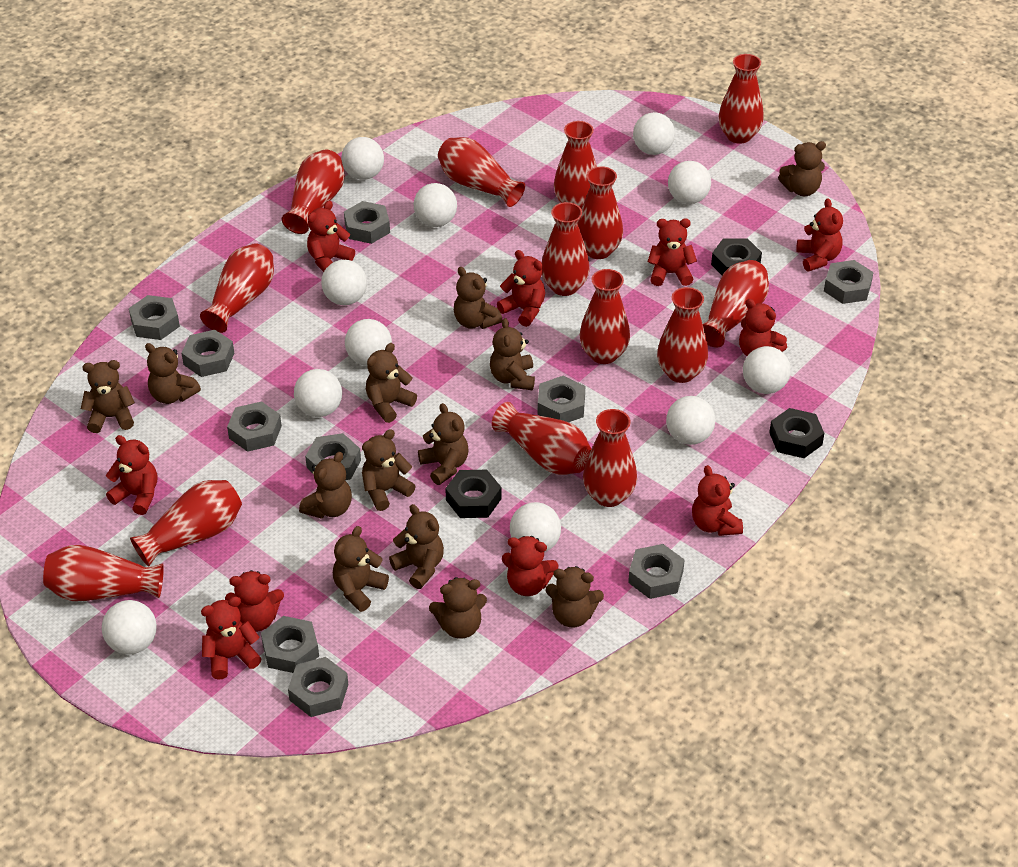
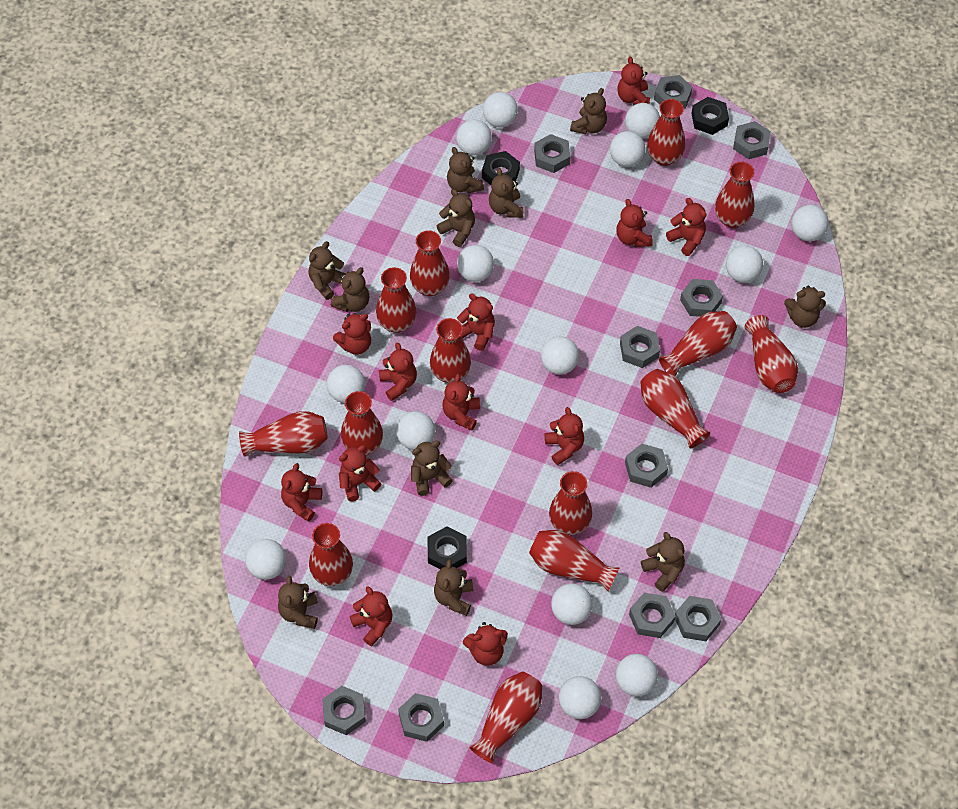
brown teddy bear: [81,360,135,433] [145,343,201,404] [299,452,352,519] [333,526,389,612] [362,429,416,511] [366,343,417,423] [389,504,444,589] [418,403,469,485] [429,577,487,639] [454,267,502,329] [490,318,535,390] [546,566,604,627] [778,141,826,196] = 13 -> [278,576,318,629] [309,241,345,300] [331,267,369,312] [411,441,453,496] [434,560,473,616] [437,189,475,247] [447,147,484,193] [489,168,524,218] [570,88,607,134] [641,532,685,592] [784,286,826,328] = 11
red teddy bear: [106,435,157,515] [201,596,262,680] [225,570,284,632] [307,201,355,272] [497,250,545,327] [502,536,559,596] [647,218,697,286] [692,465,743,536] [739,299,787,356] [796,198,843,271] = 10 -> [281,463,322,522] [333,313,371,355] [339,445,382,502] [350,586,393,646] [379,343,417,401] [442,374,480,431] [457,293,495,351] [463,622,508,666] [545,407,584,465] [616,199,652,247] [618,57,650,106] [666,198,706,256] = 12
white ball: [102,600,157,655] [294,369,342,417] [321,260,367,305] [341,137,384,180] [345,319,392,366] [414,183,457,227] [510,502,561,552] [633,112,675,155] [666,396,715,445] [668,161,711,204] [743,346,791,394] = 11 -> [245,539,286,580] [327,365,365,403] [396,411,435,450] [456,120,492,155] [457,245,494,282] [483,92,518,128] [541,336,579,375] [551,583,593,625] [559,676,601,719] [610,131,646,167] [616,654,658,696] [625,103,660,139] [726,245,763,283] [792,205,829,241] = 14

